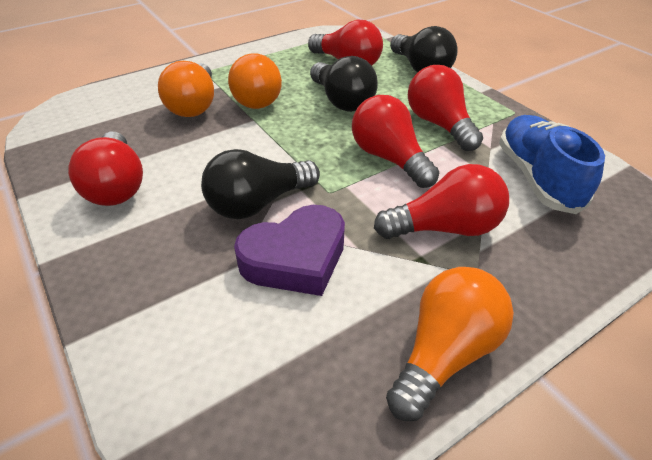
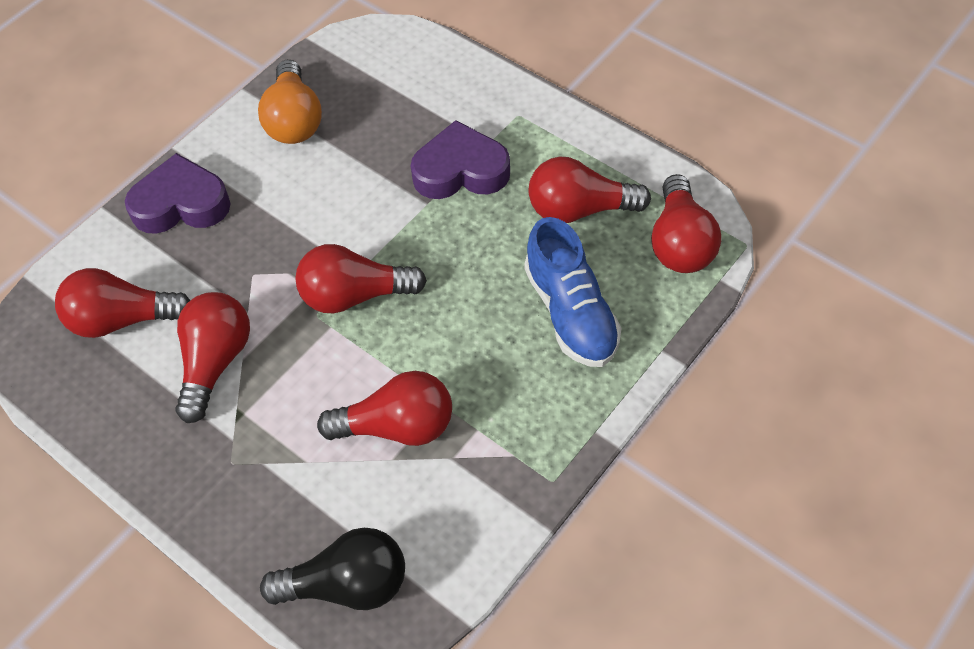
black light bulb: [201,149,320,219] [310,56,378,112] [390,26,458,73] = 3 -> [260,528,405,610] = 1
orange light bulb: [158,61,214,117] [228,53,282,109] [386,267,514,421] = 3 -> [258,60,322,144] = 1
purple heart: [234,205,345,296] = 1 -> [125,153,231,234] [411,120,510,199] = 2
red light bulb: [68,132,143,206] [308,20,383,66] [352,95,440,188] [374,164,509,239] [408,65,483,151] = 5 -> [55,268,190,338] [175,292,250,423] [295,244,427,313] [317,371,452,446] [529,157,651,223] [651,174,721,273] = 6

